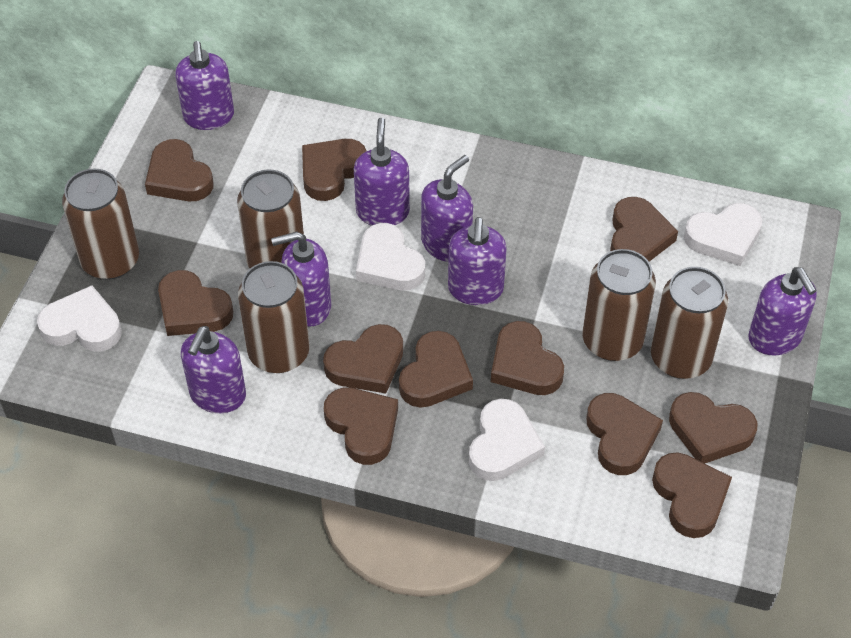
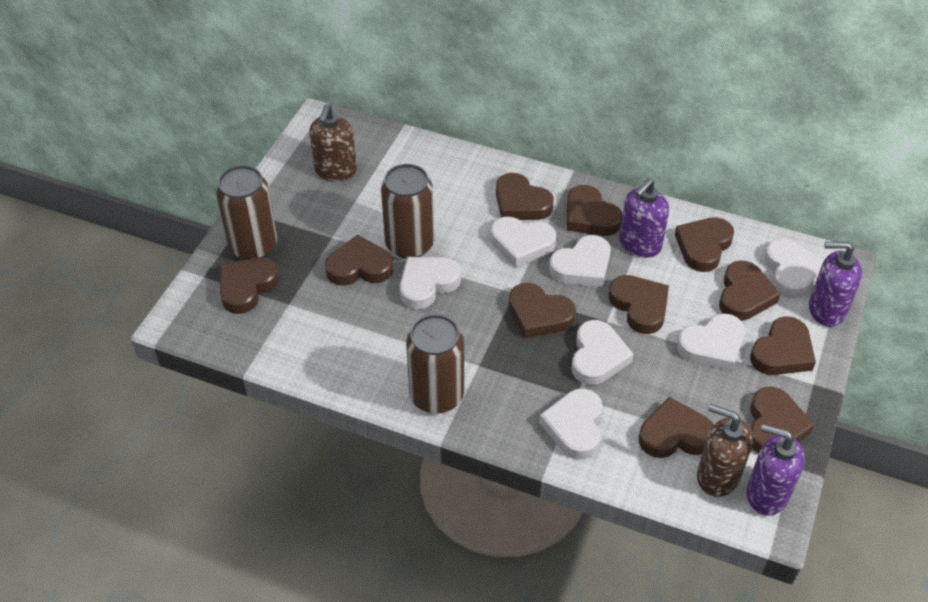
brown can: [62,169,139,280] [237,170,304,268] [238,261,310,373] [583,249,656,361] [651,267,728,379] = 5 -> [216,165,278,260] [381,164,434,259] [406,314,464,414] = 3
brown soap dispenser: none = 0 -> [309,104,357,181] [697,404,753,497] = 2
purple soap dispenser: [175,41,234,130] [181,326,246,413] [271,232,331,327] [354,118,410,226] [421,155,473,262] [448,217,507,305] [748,267,817,355] = 7 -> [619,178,669,258] [747,424,805,515] [809,241,862,327] = 3
white heart: [37,285,122,352] [356,223,425,290] [469,399,545,481] [684,203,762,266] = 4 -> [400,257,461,309] [491,217,556,267] [539,389,603,459] [549,235,611,287] [572,320,634,385] [677,313,745,371] [764,239,824,298] = 7

